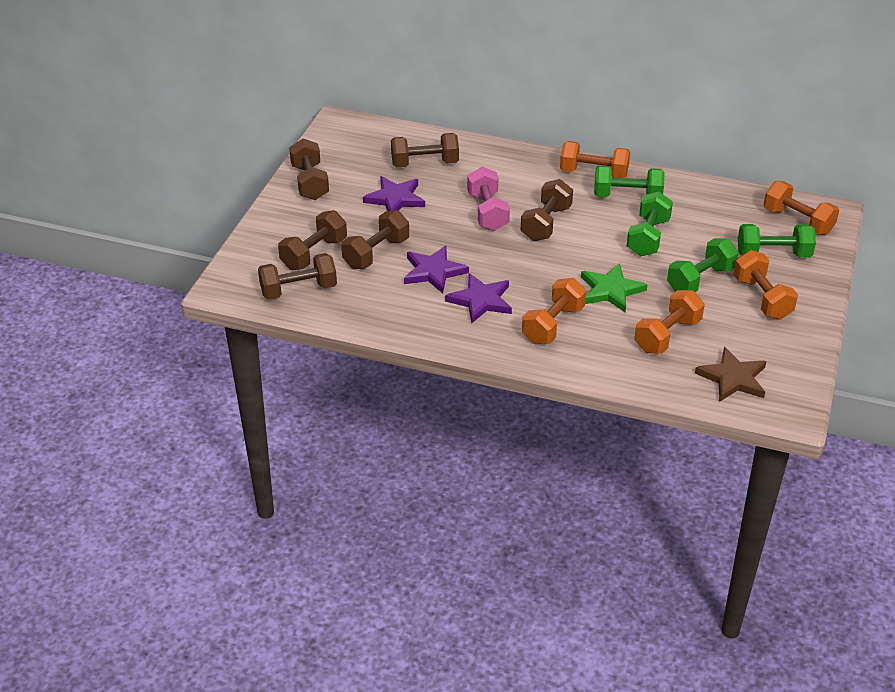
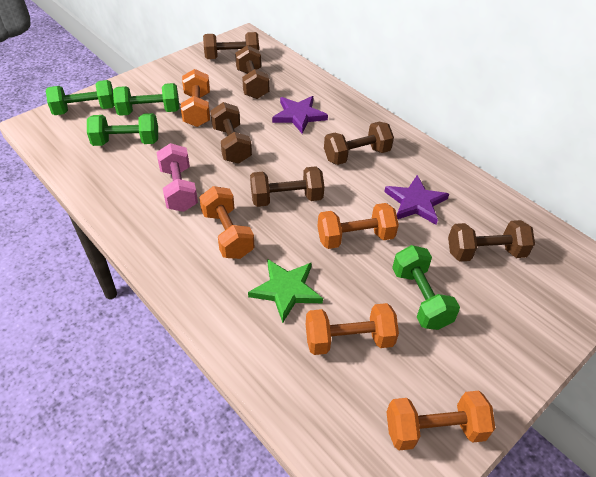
brown star: [695,347,767,402] = 1 -> none = 0
purple star: [363,176,425,211] [404,246,469,293] [445,273,512,323] = 3 -> [272,96,328,134] [384,175,449,225] = 2

